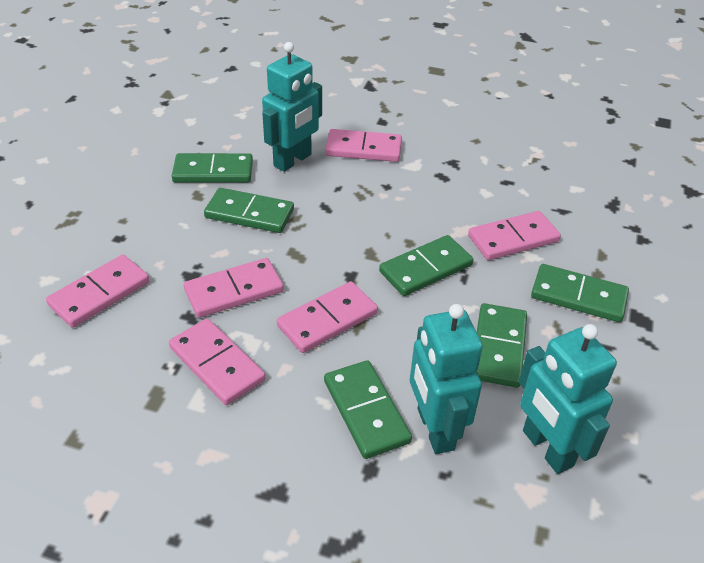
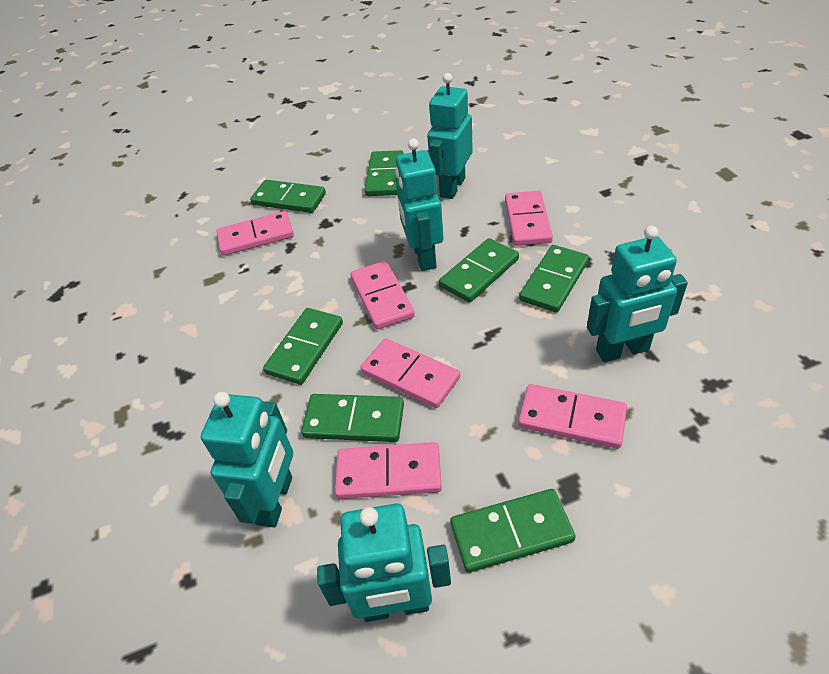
green domino: [172,153,253,183] [204,188,294,233] [324,360,412,459] [379,235,474,296] [477,303,527,388] [531,264,629,322] = 6 -> [250,180,326,213] [263,308,343,385] [301,394,404,442] [365,150,404,196] [439,238,519,302] [450,489,576,573] [519,245,589,313] = 7
turquoise robot: [262,42,322,172] [410,304,483,454] [519,324,617,474] = 3 -> [201,392,293,527] [317,503,451,622] [395,139,444,271] [427,73,473,199] [587,226,688,362] = 5

